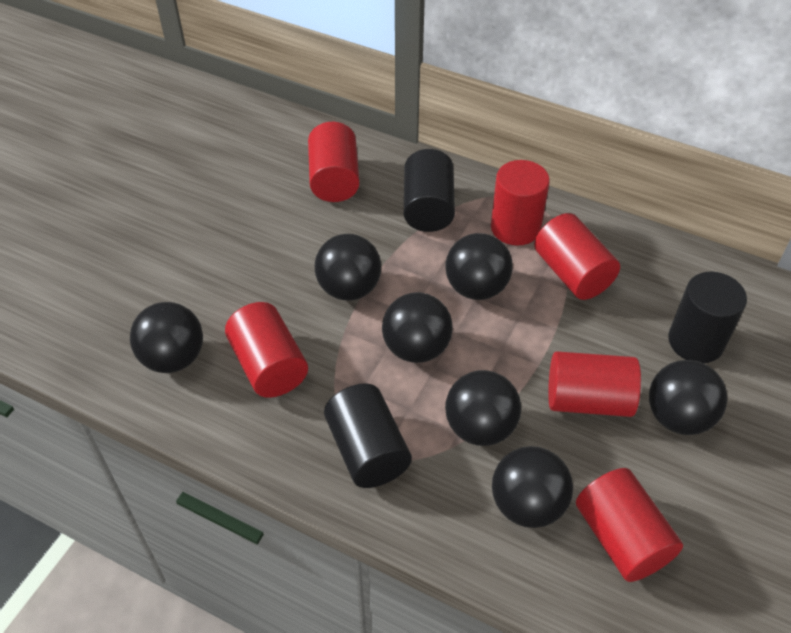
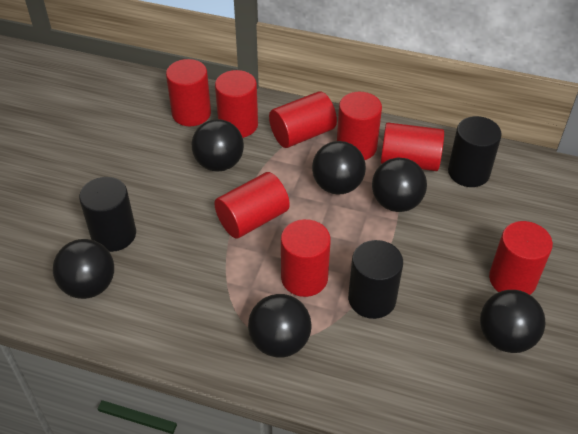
black ball: [130,302,203,373] [315,234,381,301] [382,292,453,363] [445,233,513,300] [445,370,521,446] [492,446,573,528] [649,360,727,435] = 7 -> [53,239,114,299] [192,119,244,172] [248,294,312,357] [312,141,366,195] [372,158,427,212] [480,290,546,353] = 6
red cylinder: [225,302,308,398] [308,122,360,202] [491,160,550,246] [534,213,620,300] [548,351,641,417] [576,468,683,582] = 6 -> [166,59,211,126] [214,172,290,239] [215,70,258,138] [269,91,337,148] [281,219,331,297] [337,92,382,160] [381,123,444,171] [489,221,553,295] = 8

